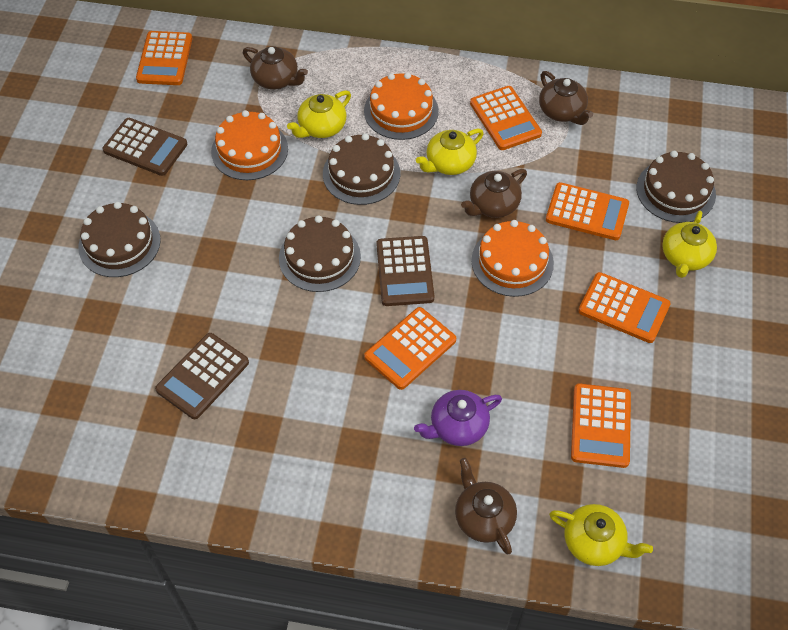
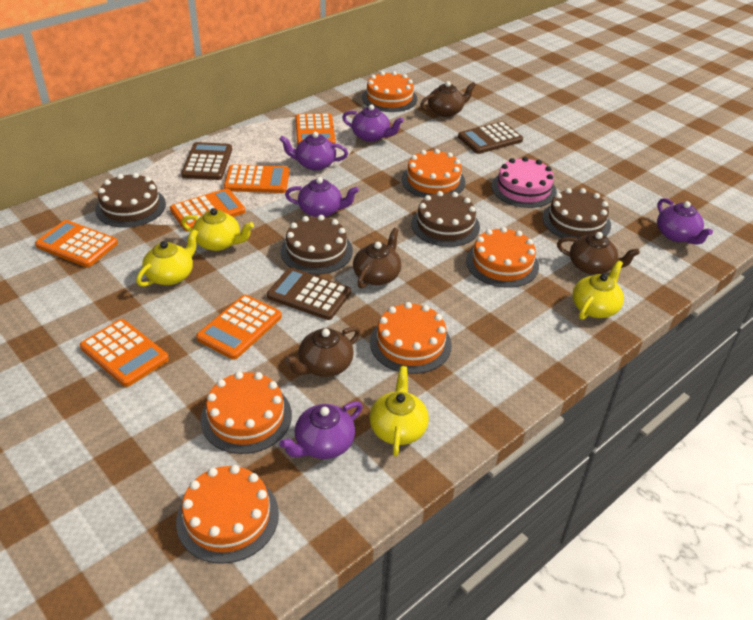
orange cake: [211,110,288,180] [364,72,439,140] [471,220,554,297] = 3 -> [176,465,279,564] [200,371,292,454] [362,71,417,112] [370,302,452,374] [401,149,466,198] [466,227,539,288] = 6
pink cake: none = 0 -> [492,157,557,208] = 1
purple teapot: [414,390,502,446] = 1 -> [279,132,348,170] [279,401,363,459] [285,177,359,217] [342,105,404,142] [657,198,713,245] = 5

